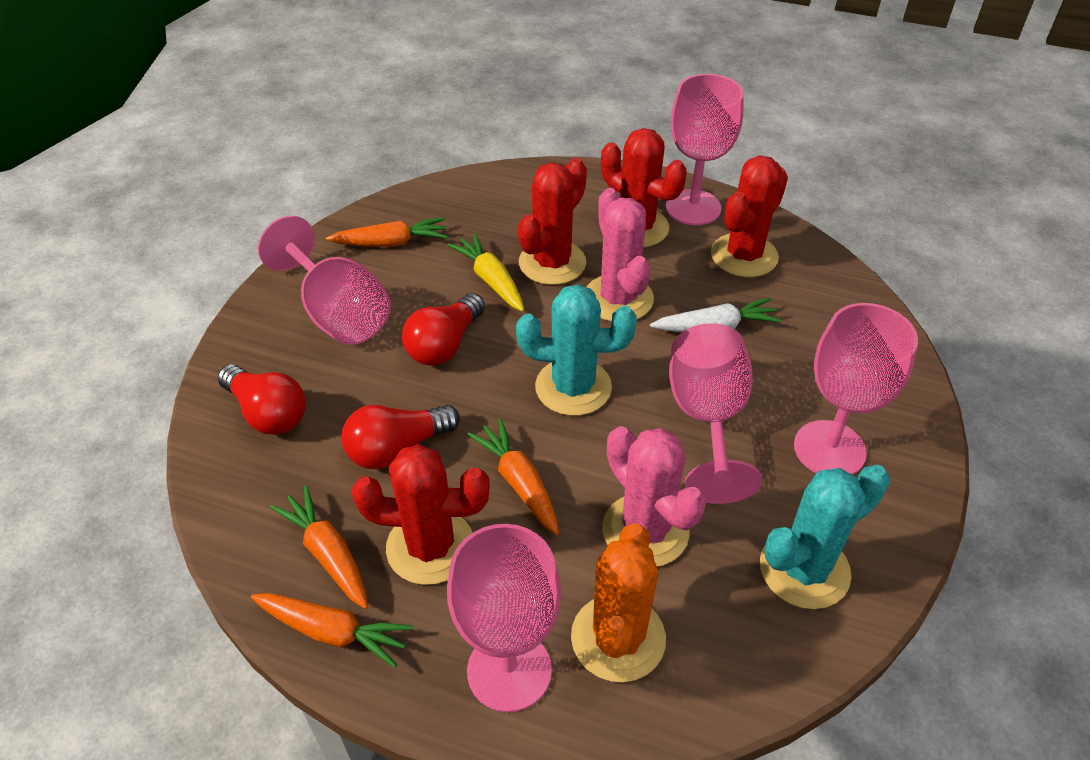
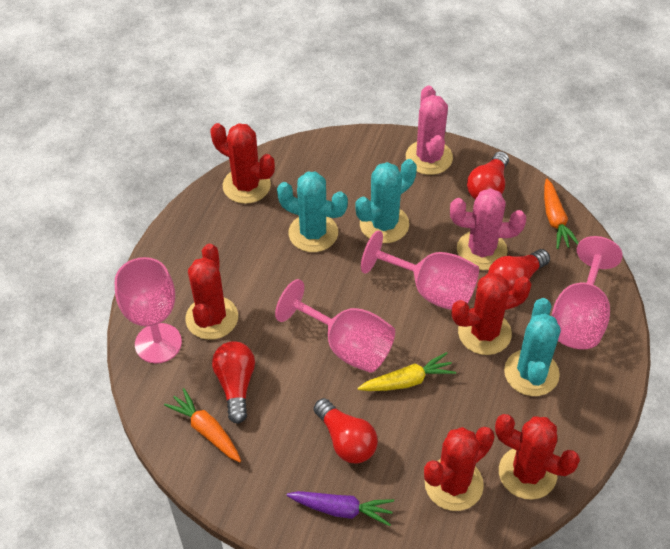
orange cactus: [571,523,666,682] = 1 -> none = 0
orange carrot: [251,593,413,668] [270,486,368,609] [326,217,448,247] [467,418,559,535] = 4 -> [164,388,241,462] [544,179,579,249] = 2
pink goblet: [258,216,391,345] [447,524,561,712] [666,74,744,225] [669,323,762,504] [794,303,918,474] = 5 -> [115,257,182,363] [275,279,395,373] [361,231,479,310] [552,236,623,349] = 4
purple carrot: none = 0 -> [287,491,394,526] = 1
red cactus: [351,444,490,585] [518,158,587,285] [601,128,687,248] [711,155,788,277] = 4 -> [185,244,238,340] [211,123,275,204] [424,427,495,511] [452,273,532,355] [495,414,580,500] = 5
red light bulb: [217,364,306,435] [342,405,460,469] [402,293,485,366] = 3 -> [212,341,255,424] [314,398,378,464] [467,151,509,199] [488,249,550,291] = 4
turquoise cactus: [516,284,637,416] [760,465,890,609] = 2 -> [277,172,348,252] [355,159,417,243] [504,298,561,396] = 3
white carrot: [650,298,782,332] = 1 -> none = 0

